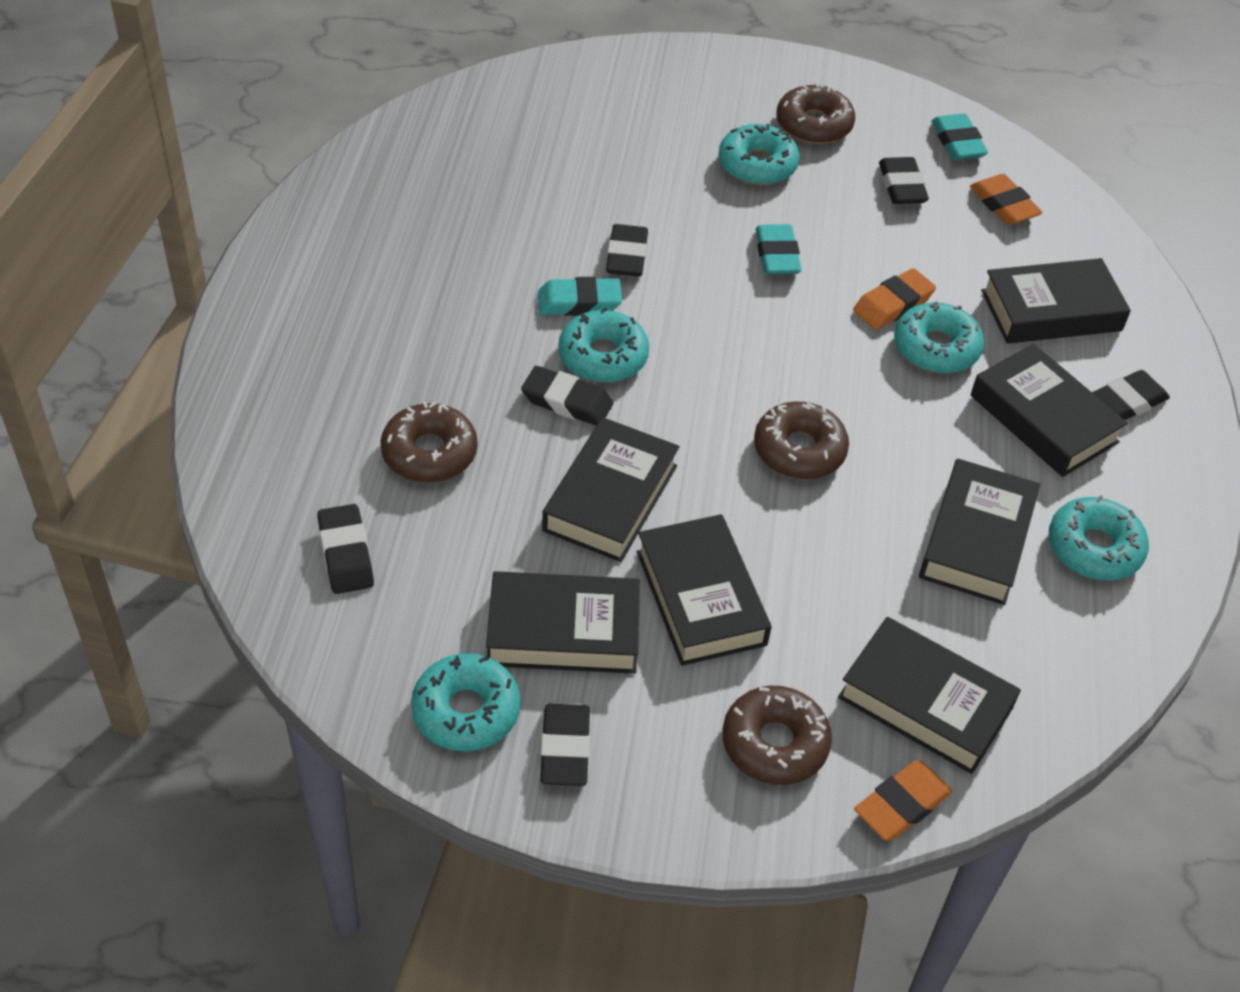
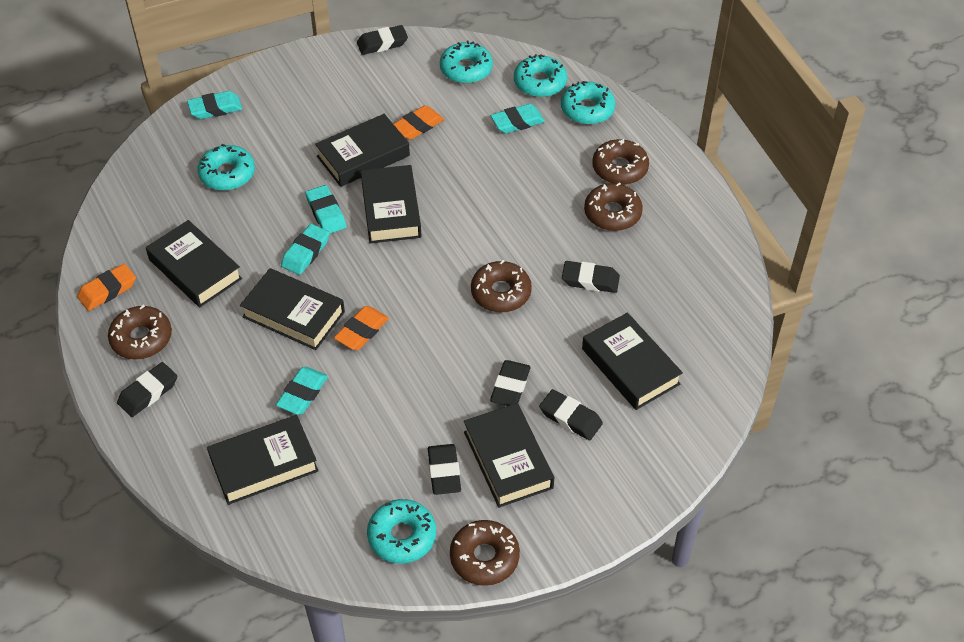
brown donut: [381,401,478,483] [722,685,832,785] [754,402,849,479] [776,82,855,144] = 4 -> [108,305,172,360] [450,520,520,586] [471,260,532,312] [584,182,643,231] [592,139,649,185] = 5
turquoise eraser: [538,277,622,316] [756,224,802,274] [932,113,988,160] = 3 -> [187,91,242,119] [276,367,328,415] [281,224,330,275] [306,185,347,234] [491,104,545,133] = 5

